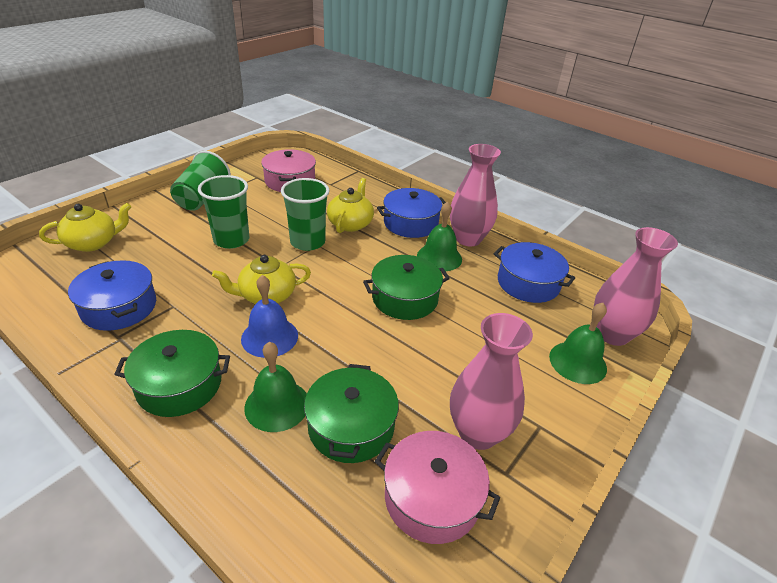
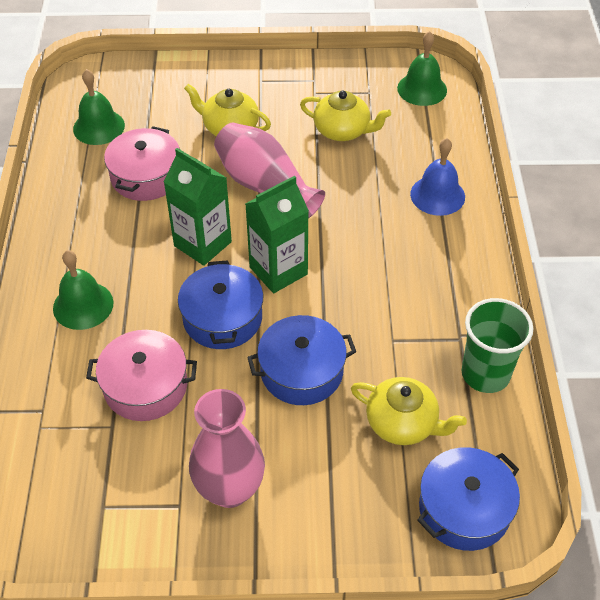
green carton: none = 0 -> [164,148,232,266] [245,176,309,293] = 2
green cup: [170,151,231,211] [198,175,249,249] [281,178,330,251] = 3 -> [462,298,533,393] = 1
green pot: [114,330,230,417] [304,364,399,463] [363,255,450,320] = 3 -> none = 0
pink vase: [450,144,501,246] [450,313,533,450] [594,227,678,346] = 3 -> [189,389,265,508] [214,123,325,218] = 2

